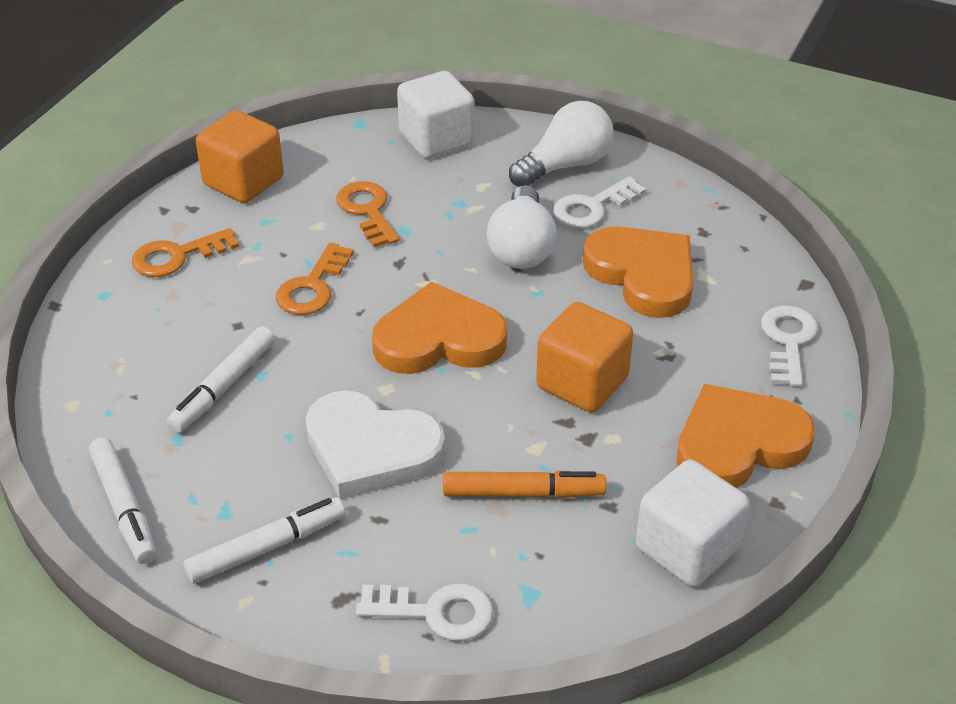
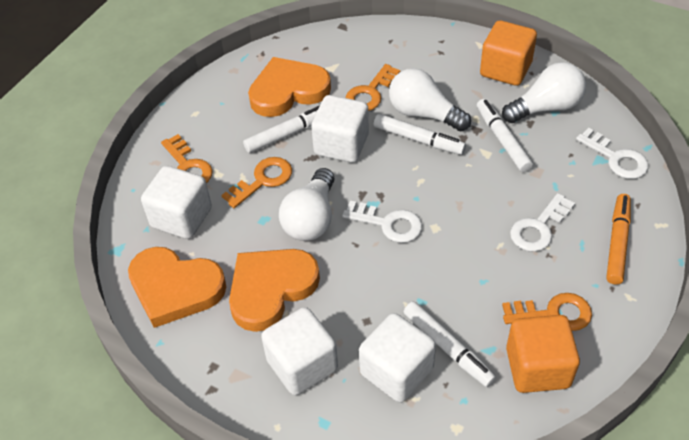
orange key: [132,228,239,277] [276,243,354,315] [336,181,399,247] = 3 -> [161,134,213,183] [221,157,292,208] [346,64,400,111] [502,293,592,331] = 4
white cube: [397,71,474,159] [636,460,750,587] = 2 -> [141,166,212,239] [261,307,338,395] [311,95,369,163] [359,313,436,403] = 4
white heart: [305,390,445,499] = 1 -> none = 0
white light bulb: [487,185,556,269] [509,101,613,187] = 2 -> [279,168,335,241] [389,68,471,131] [502,62,586,123] = 3
white marker: [89,437,157,564] [167,326,275,433] [183,497,345,584] = 3 -> [243,106,320,153] [374,114,466,155] [404,301,496,387] [477,99,533,172] = 4

